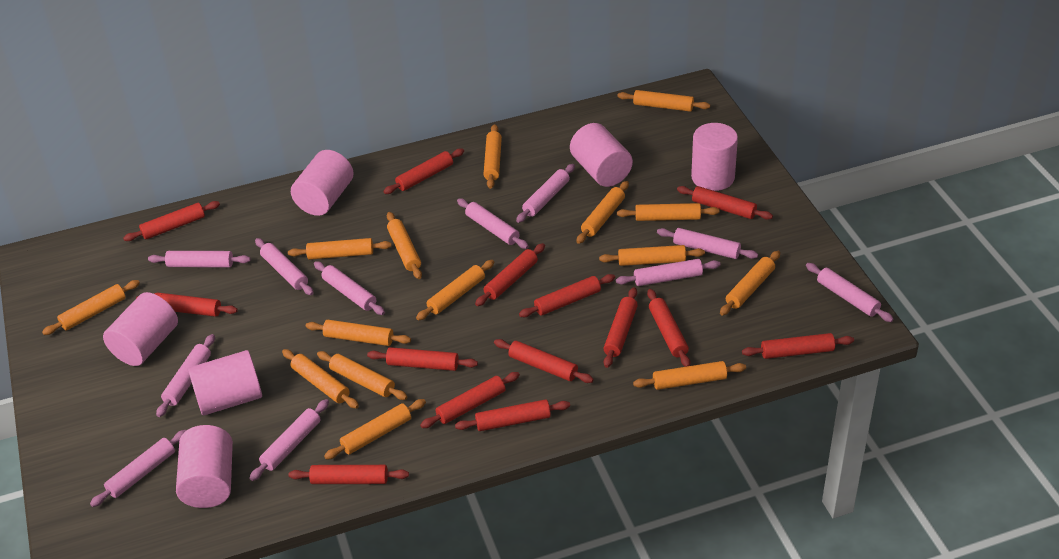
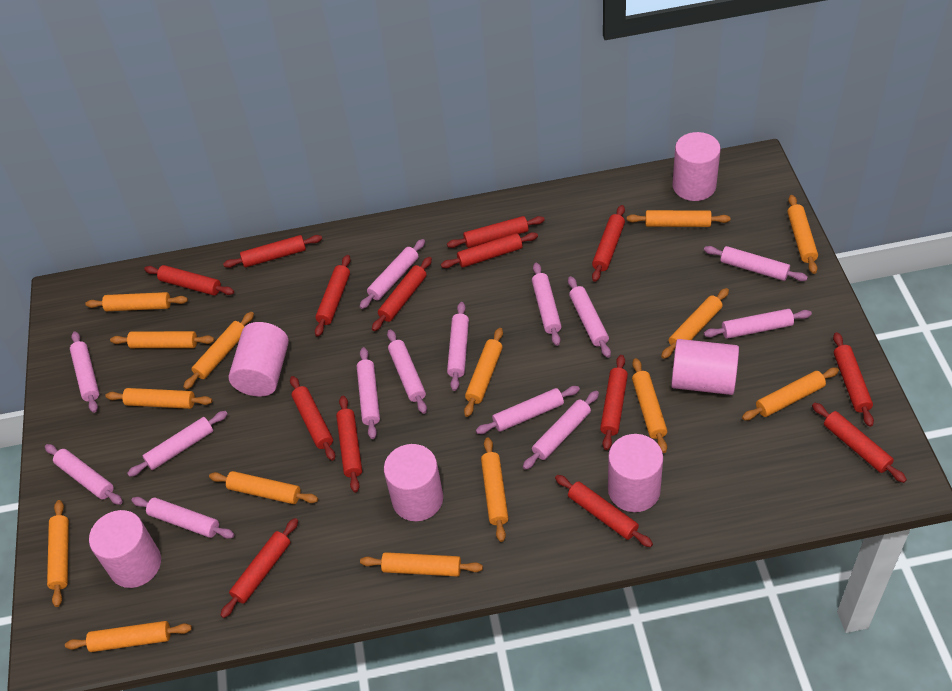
pink rolling pin: [90,430,186,507] [148,251,251,268] [156,334,215,417] [249,399,329,481] [255,238,314,295] [314,261,385,315] [457,198,529,249] [516,164,575,223] [616,259,720,286] [657,228,758,259] [806,263,894,322] = 11 -> [45,444,123,505] [70,331,99,413] [127,411,228,477] [131,497,235,539] [357,347,380,439] [359,239,425,309] [387,329,427,414] [447,302,469,391] [476,386,580,434] [523,391,599,470] [532,263,562,346] [568,276,611,358] [704,246,808,281] [704,309,812,339] = 14

